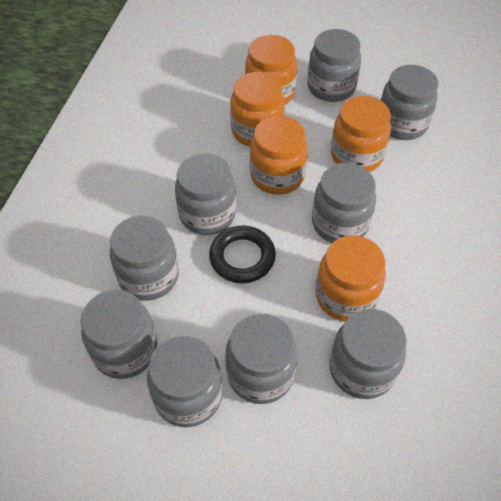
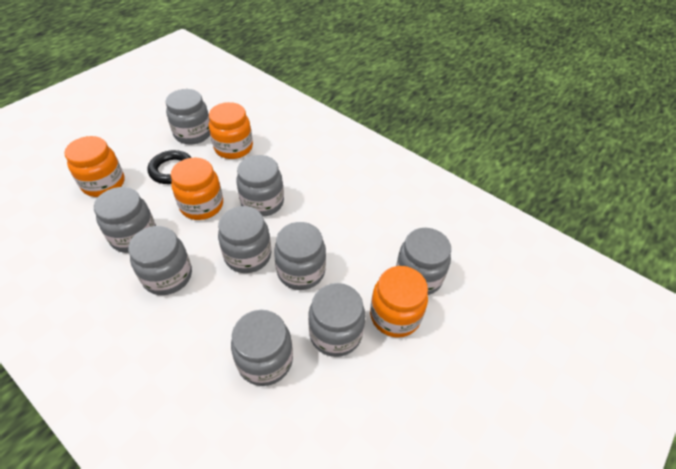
orange jar: [230,72,285,147] [245,35,297,105] [250,116,308,195] [315,235,386,321] [331,96,391,172] = 5 -> [64,136,124,197] [171,158,223,220] [209,102,253,159] [370,266,428,338] = 4

